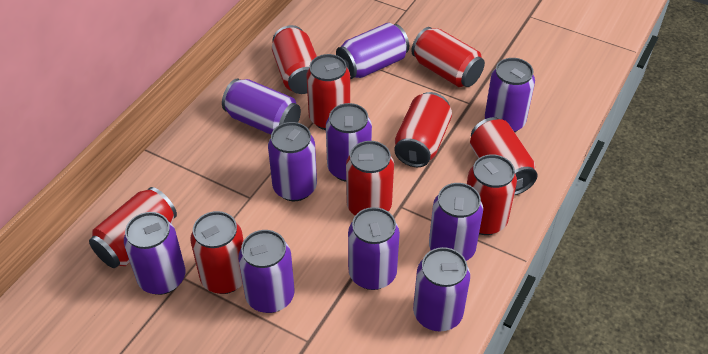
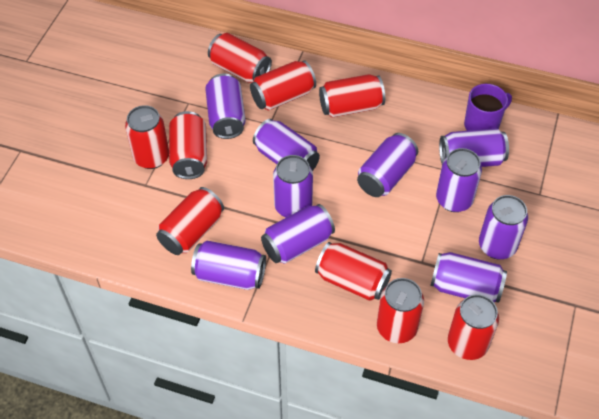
purple mug: none = 0 -> [464,84,512,131] = 1

